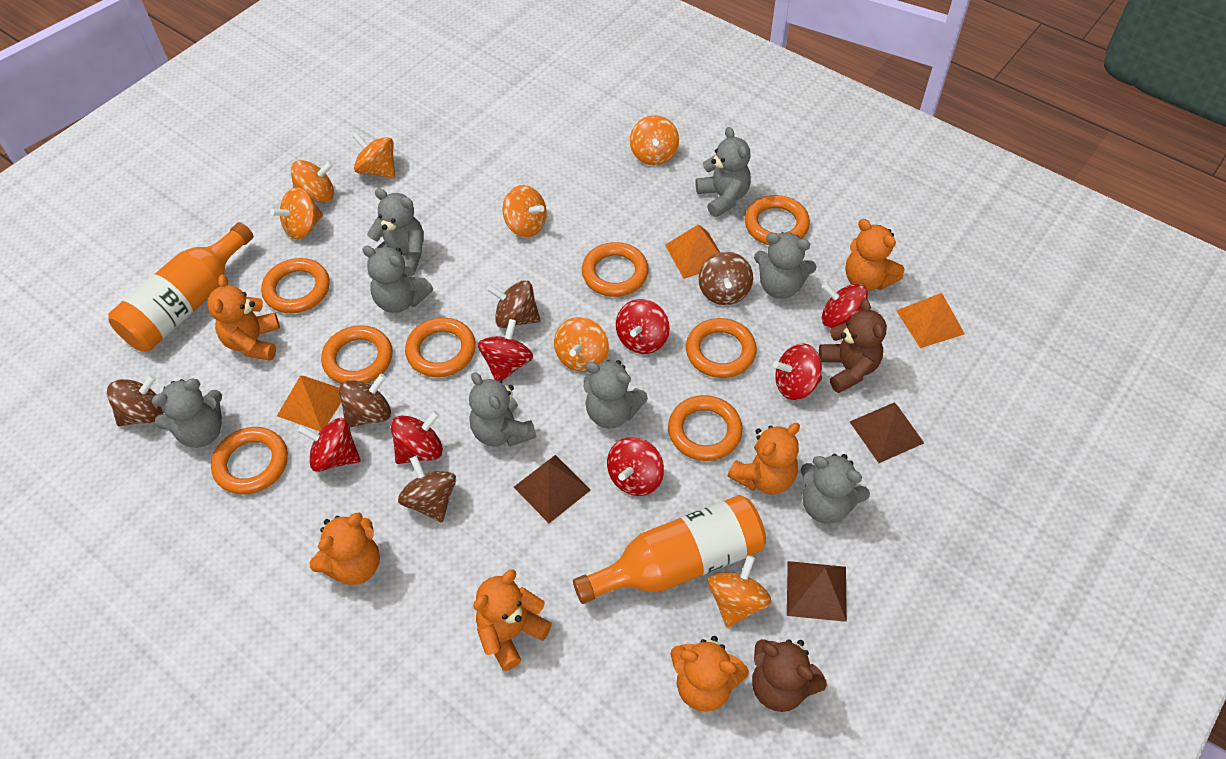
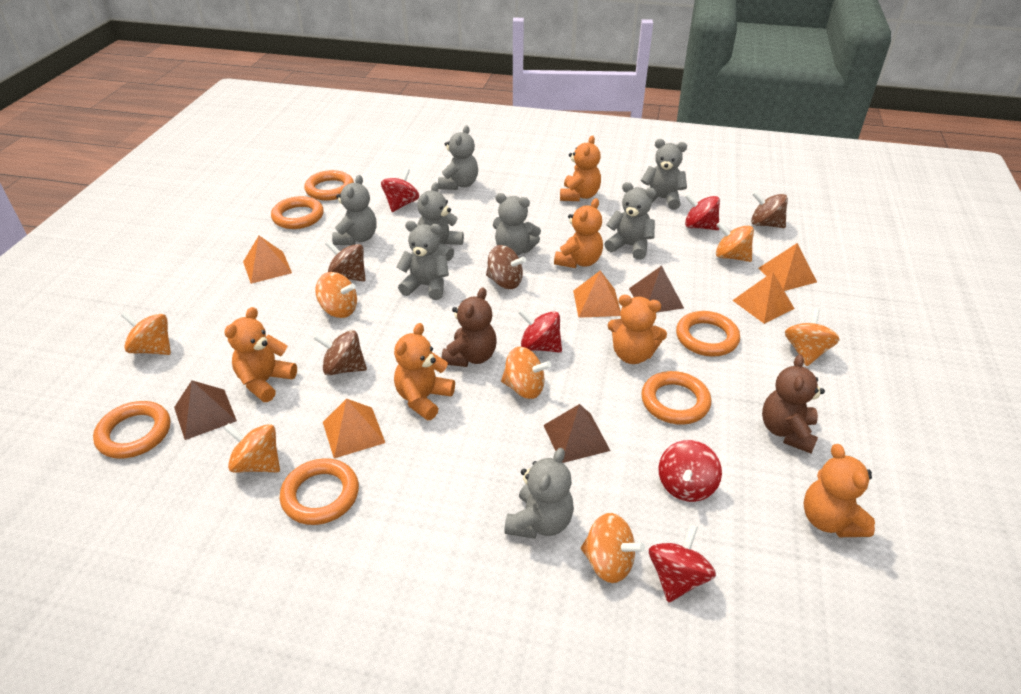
brown spinning top: [107,375,164,427] [339,374,391,428] [398,456,456,523] [487,280,540,328] [698,252,753,305] = 5 -> [313,330,367,376] [326,241,366,282] [486,245,526,289] [751,191,788,228] = 4
orange bottle: [108,222,254,352] [573,495,766,604] = 2 -> none = 0
orange pyramid: [277,376,341,431] [665,224,720,279] [896,293,965,348] = 3 -> [243,236,292,284] [323,398,385,458] [573,271,621,318] [732,272,795,324] [758,243,817,291] = 5
orange ring: [211,427,288,495] [261,258,330,313] [321,325,392,384] [405,317,476,377] [582,242,649,297] [668,395,743,461] [686,318,757,378] [745,195,810,245] = 8 -> [93,401,170,459] [271,196,324,229] [280,458,359,525] [304,170,354,201] [641,371,711,425] [676,311,740,357] = 6
red spinning top: [297,418,361,472] [391,411,443,464] [478,319,533,381] [607,437,664,496] [616,299,670,354] [773,344,822,400] [822,283,868,328] = 7 -> [381,168,419,212] [518,309,562,353] [649,524,716,603] [658,440,722,502] [685,193,720,230] = 5

